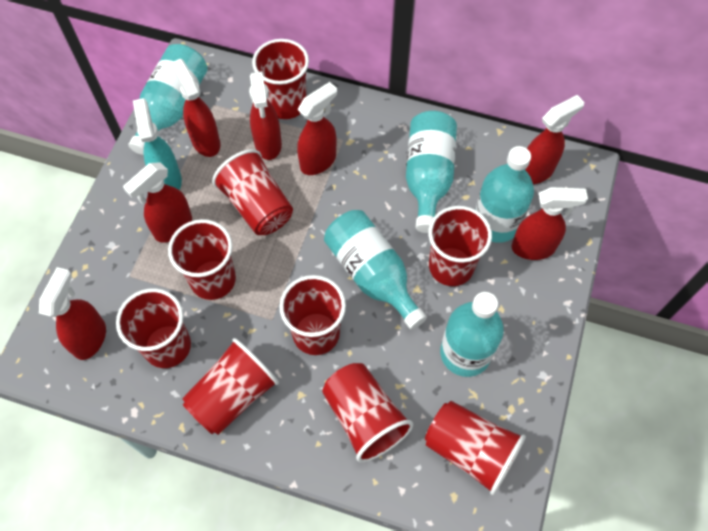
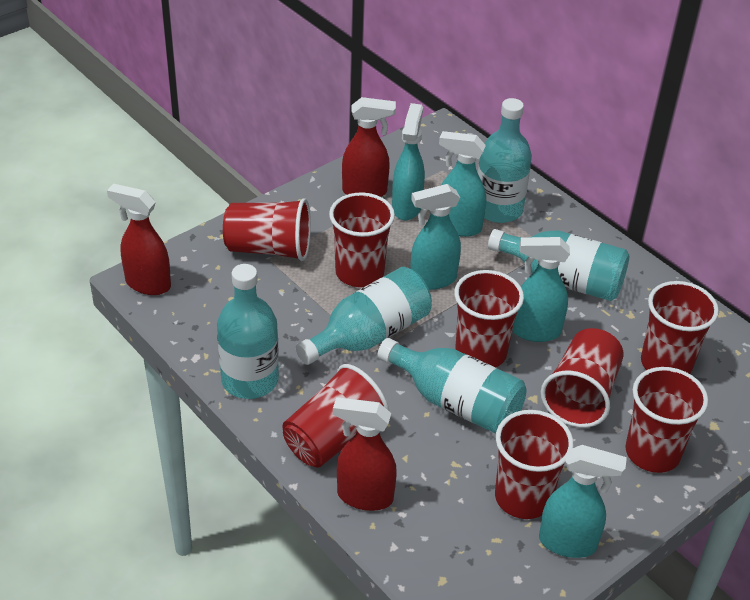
red cup: [116,288,191,368] [168,219,236,300] [182,338,279,435] [212,149,293,235] [252,39,309,119] [279,275,346,355] [322,363,413,463] [425,401,526,495] [428,206,492,286] = 9 -> [223,198,311,261] [282,364,389,468] [329,192,395,287] [454,270,524,367] [495,410,574,519] [541,328,624,428] [625,367,708,473] [641,281,719,374] = 8
red spray bottle: [39,267,106,360] [123,162,192,243] [171,59,220,157] [249,72,282,160] [297,82,337,175] [512,187,588,260] [525,95,584,184] = 7 -> [107,184,171,295] [333,397,397,511] [342,97,396,197] = 3
turquoise spray bottle: [133,98,182,190] = 1 -> [392,103,425,220] [411,184,461,290] [439,131,486,237] [512,237,570,342] [539,445,627,558] = 5

